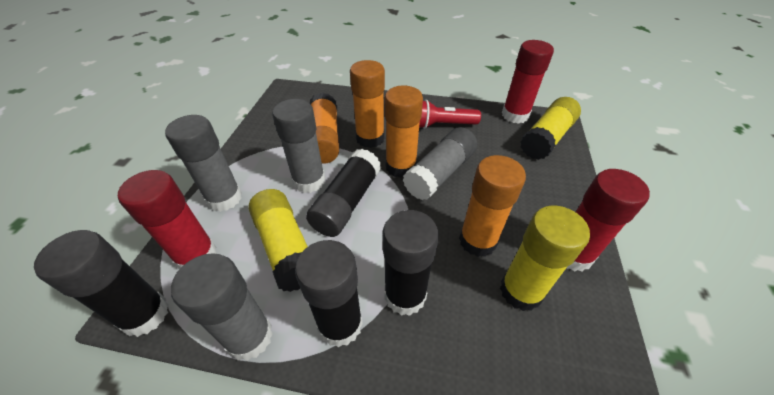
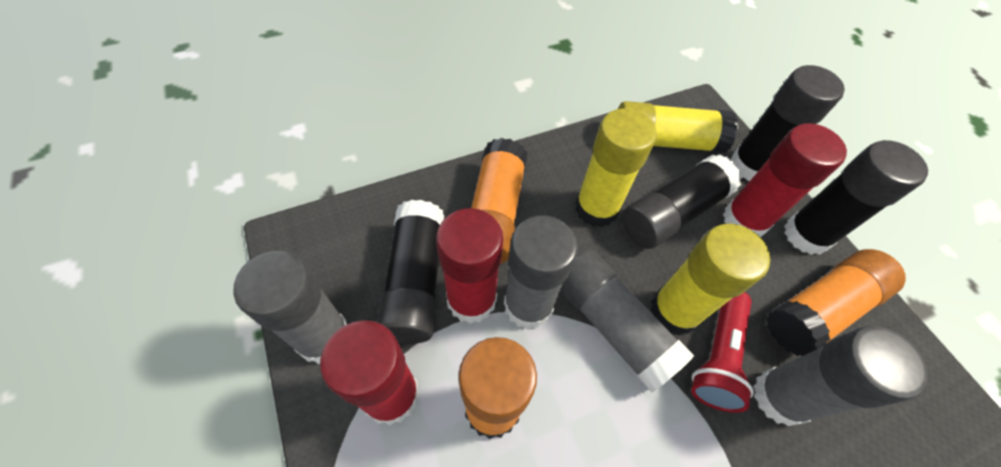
orange glue stick: [310,93,339,164] [350,60,385,148] [385,85,423,178] [459,155,526,257] = 4 -> [458,337,537,439] [471,138,527,264] [766,249,906,356] = 3

